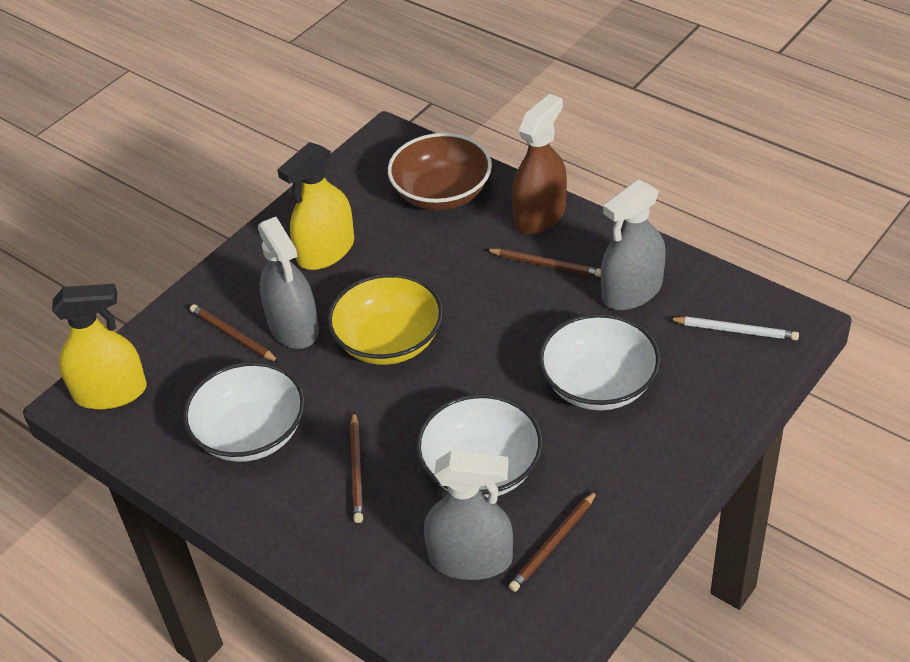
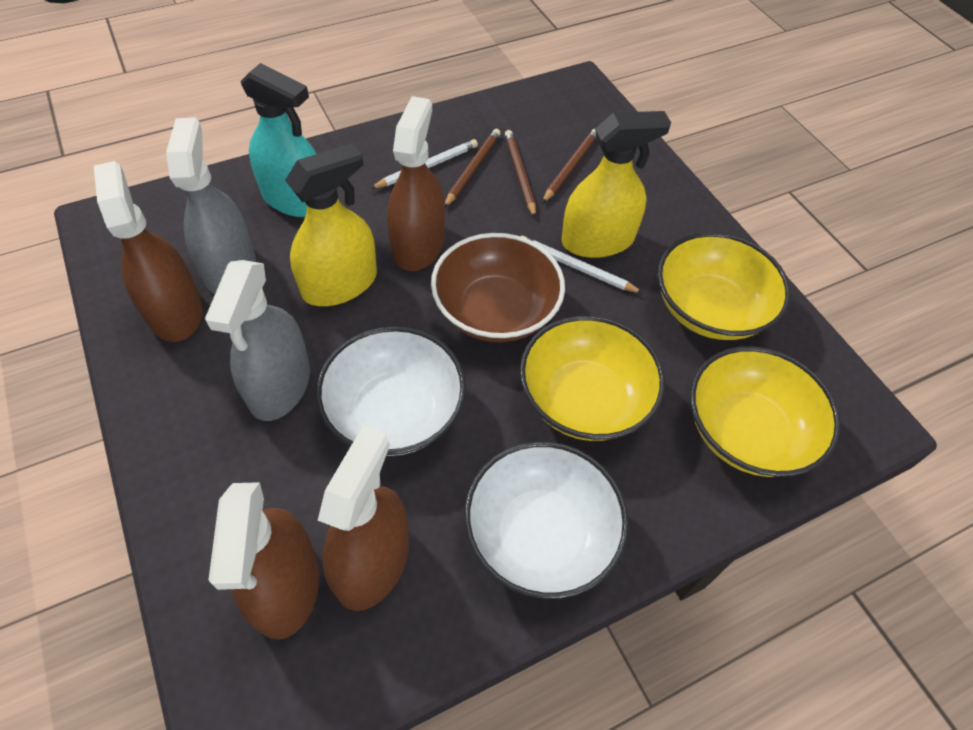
brown pencil: [190,304,279,362] [350,412,363,523] [485,249,601,277] [509,490,598,592] = 4 -> [445,129,501,207] [505,130,536,218] [542,129,597,203] = 3
brown spray bottle: [512,94,567,234] = 1 -> [94,161,203,342] [209,482,319,640] [318,426,409,611] [387,96,445,271] = 4
grey spray bottle: [258,217,319,349] [424,451,513,580] [601,179,666,310] = 3 -> [166,118,256,294] [205,260,310,421] = 2
turquoise spray bottle: none = 0 -> [240,63,317,217] = 1
white bowl: [183,362,305,462] [416,394,543,498] [539,313,660,410] = 3 -> [316,326,466,456] [464,441,629,599] = 2
white pencil: [668,316,799,340] = 1 -> [370,139,478,189] [520,236,643,293] = 2
yellow bowl: [328,274,443,365] = 1 -> [520,316,665,441] [657,232,791,340] [690,346,841,477] = 3

